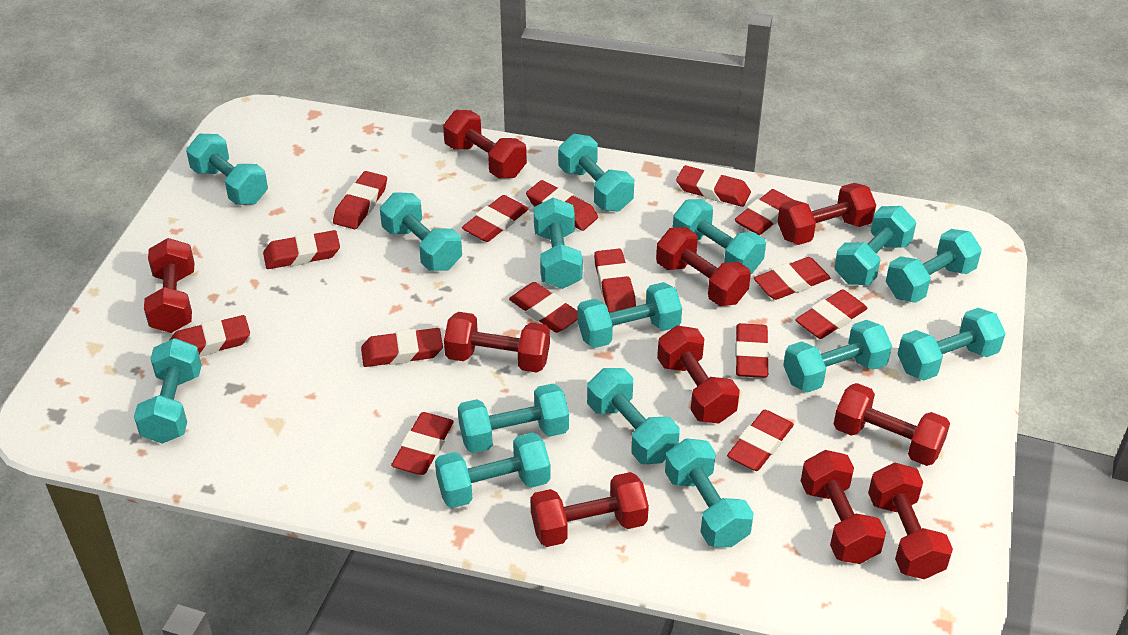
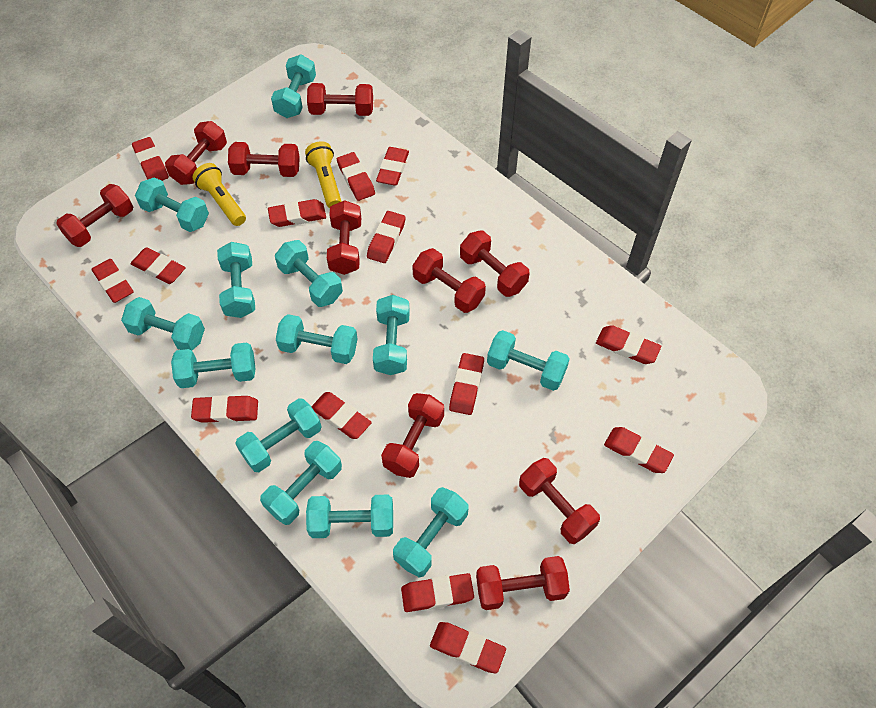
red eraser: [170,315,250,357] [263,230,340,269] [333,171,387,229] [361,328,443,367] [391,412,454,475] [462,195,528,242] [509,282,577,333] [526,180,598,231] [594,249,636,313] [676,165,751,207] [727,410,794,471] [734,189,793,235] [735,323,769,378] [754,257,830,300] [795,289,868,339] = 15 -> [92,259,134,303] [131,247,186,284] [132,137,169,181] [191,395,258,423] [268,199,326,227] [311,392,372,439] [337,152,375,201] [367,211,406,263] [376,147,409,186] [401,573,474,612] [430,622,506,673] [449,353,484,415] [596,325,661,364] [604,427,674,473] = 14
turquoise dumbbell: [134,338,202,444] [186,134,268,205] [380,192,462,271] [435,432,551,508] [458,384,569,453] [534,198,583,289] [558,134,634,212] [577,282,682,348] [587,368,680,464] [665,438,754,547] [673,199,766,274] [783,320,892,393] [834,206,916,285] [886,229,982,303] [898,308,1006,380] = 15 -> [121,297,205,351] [135,177,209,232] [171,343,255,388] [217,242,255,318] [235,398,322,472] [260,441,342,525] [271,55,316,118] [275,240,343,307] [276,314,358,364] [306,495,393,538] [373,295,410,375] [393,487,468,578] [487,330,569,391] = 13
yellow flashlight: none = 0 -> [192,163,246,226] [305,141,342,208] = 2

